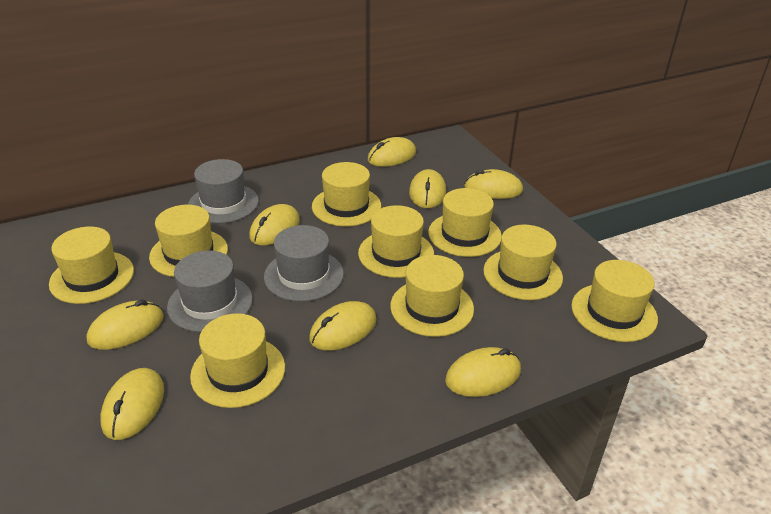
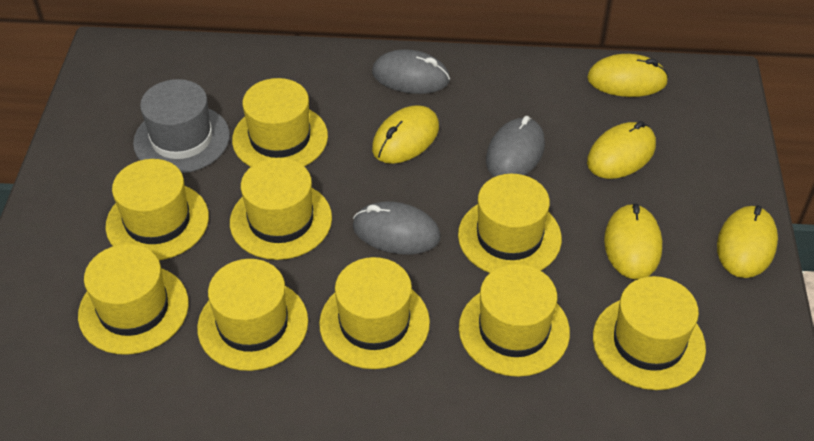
grey hat: [167,250,253,332] [188,159,259,224] [264,225,344,302] = 3 -> [133,79,230,174] = 1
grey mouse: none = 0 -> [353,201,441,255] [372,50,450,94] [486,116,545,177] = 3
yellow mouse: [87,299,164,350] [100,368,164,440] [249,204,300,246] [309,301,377,351] [368,137,416,167] [409,169,446,208] [445,347,521,397] [464,169,523,199] = 8 -> [372,105,439,164] [587,54,669,97] [587,121,656,179] [604,203,662,279] [717,205,778,278] = 5

